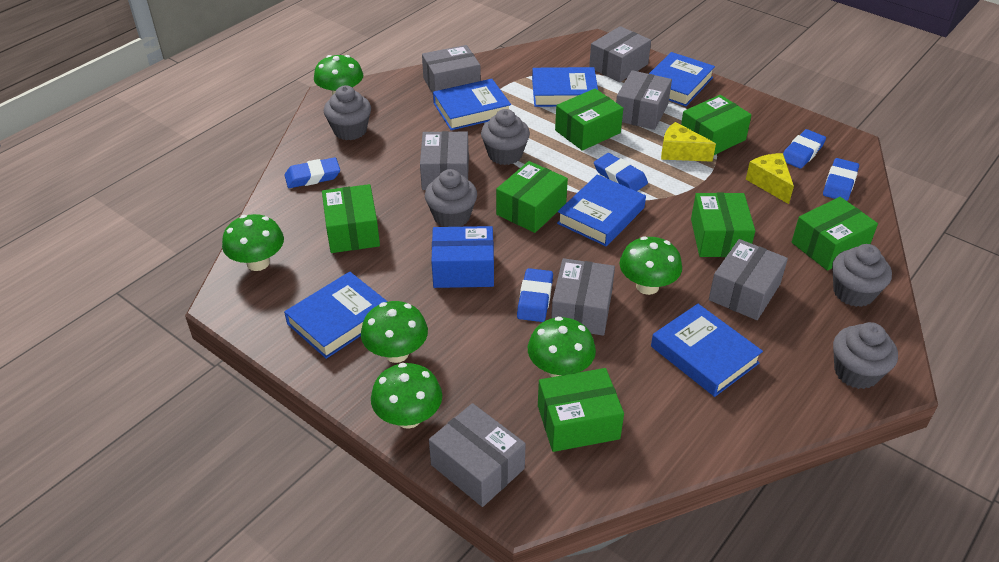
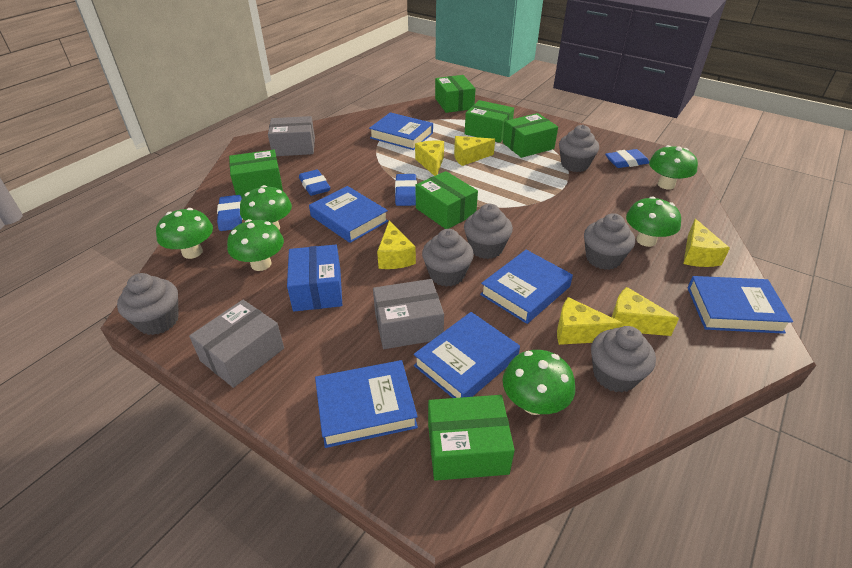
blue eraser: [284,157,340,188] [517,268,553,322] [594,153,648,191] [783,129,826,169] [823,158,859,201] = 5 -> [217,195,243,231] [299,169,330,196] [395,174,417,206] [605,149,649,168] = 4
green box: [322,184,380,253] [496,161,568,233] [538,368,624,452] [555,89,623,151] [681,95,752,155] [691,193,755,257] [792,197,878,271] = 7 -> [229,150,283,198] [415,171,478,229] [428,395,515,481] [435,75,476,113] [465,100,514,143] [503,113,558,158] = 6
grey box: [420,131,469,190] [422,45,481,94] [429,403,526,507] [551,258,615,336] [589,26,651,82] [616,70,672,130] [709,239,788,320] = 7 -> [189,300,284,388] [268,116,315,156] [373,279,444,349] = 3
grey cupcake: [324,86,371,140] [425,169,477,227] [481,109,530,165] [832,244,892,307] [833,322,898,389] = 5 -> [117,273,179,335] [422,229,474,287] [464,204,513,259] [559,125,599,172] [584,213,635,270] [591,326,656,393] = 6
yellow cheese: [661,122,716,162] [746,153,794,204] = 2 -> [377,221,416,269] [415,141,444,176] [454,136,495,166] [557,297,624,345] [612,287,679,336] [683,219,730,267] = 6

